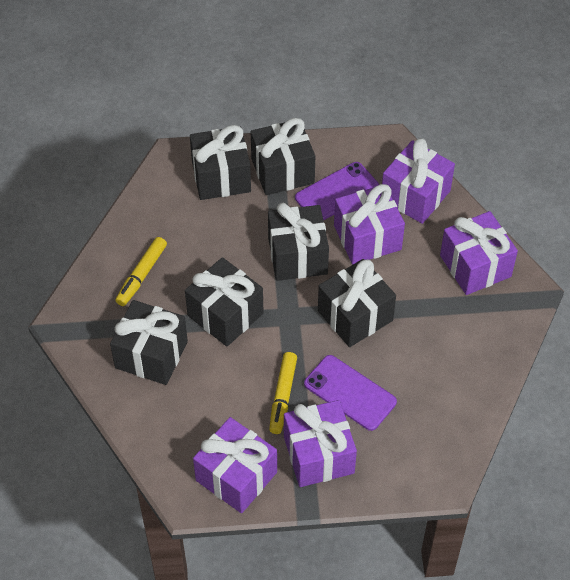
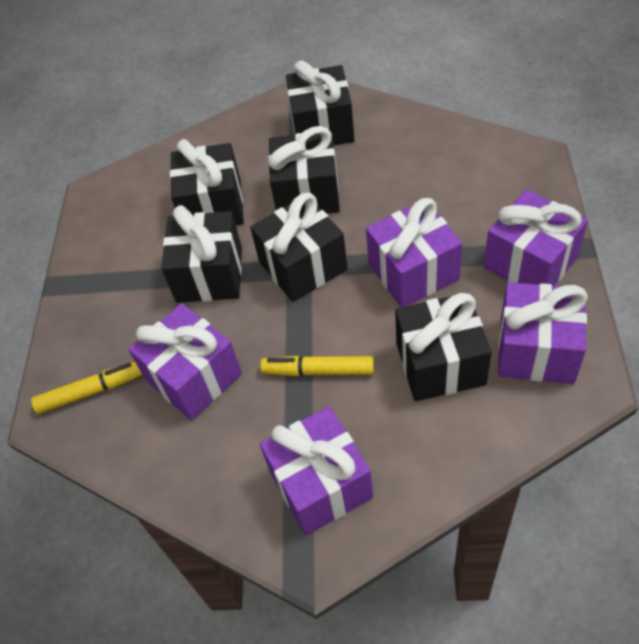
purple phone: [295,162,379,221] [304,355,397,431] = 2 -> none = 0

